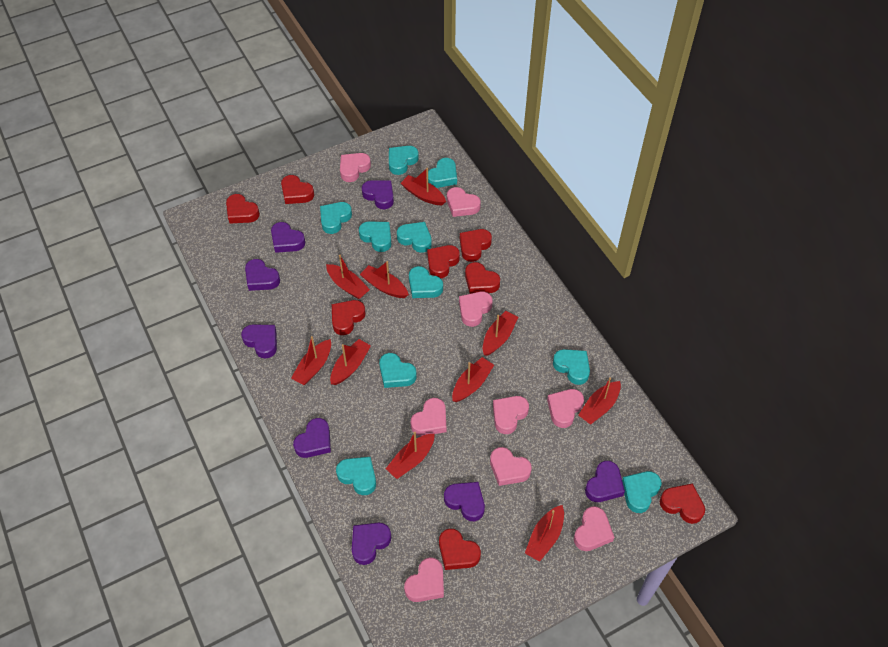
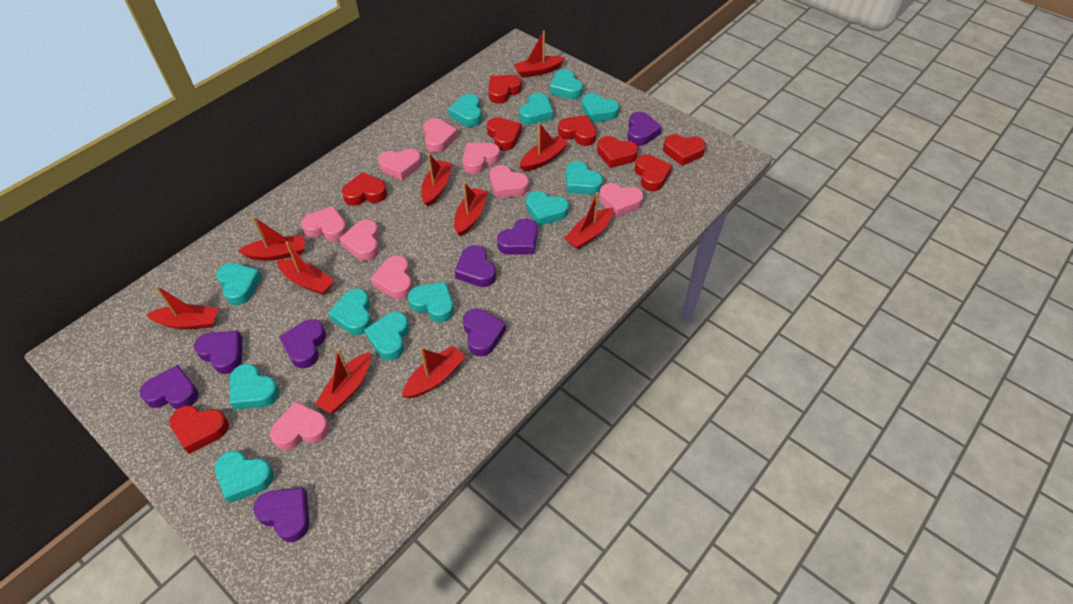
turquoise heart: [320,202,352,234] [336,457,376,495] [359,221,391,252] [379,353,417,388] [389,146,419,175] [397,222,432,253] [409,266,443,298] [428,158,457,188] [553,349,590,385] [622,471,662,513] = 10 -> [215,451,274,503] [216,263,262,305] [230,364,280,410] [328,289,372,335] [364,312,409,360] [408,282,454,322] [448,94,482,127] [519,93,553,125] [526,191,569,226] [550,69,583,99] [566,161,603,195] [581,93,619,122] = 12

